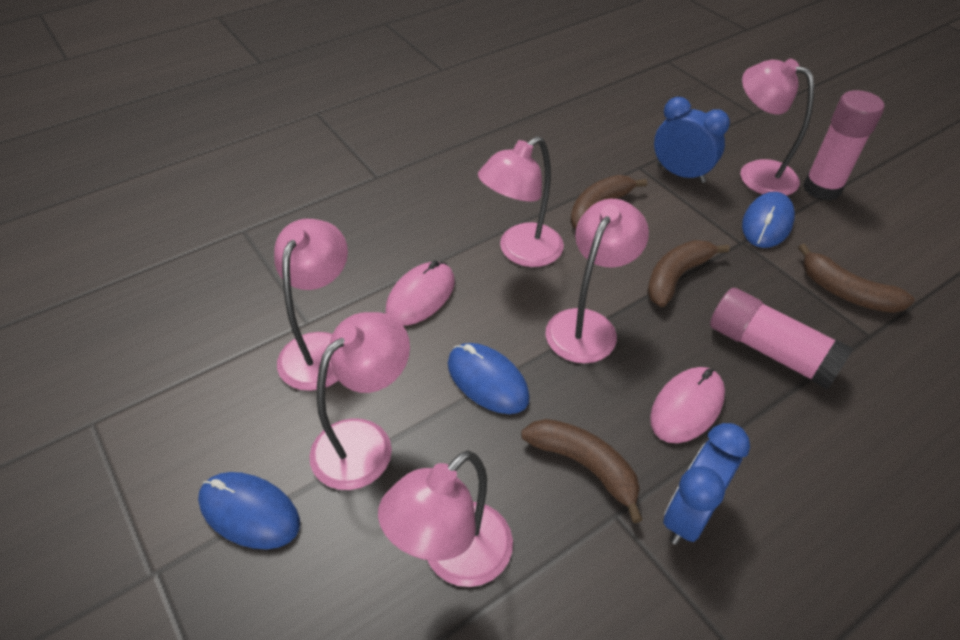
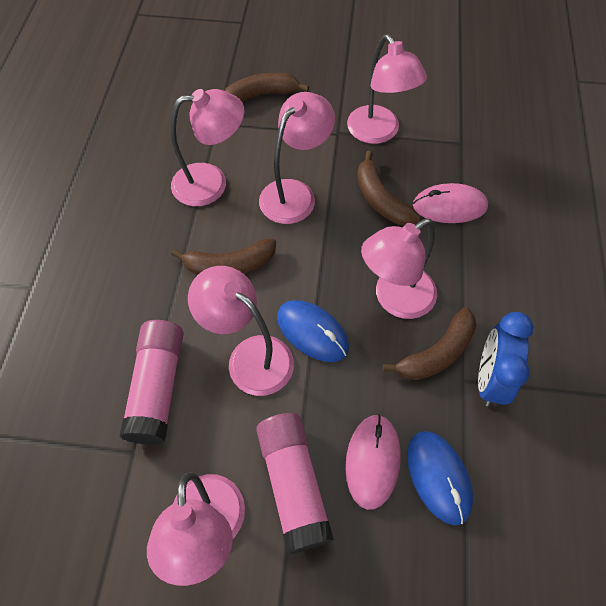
blue clock: [654,97,730,183] [663,423,750,545] = 2 -> [478,312,534,407] = 1
blue mouse: [198,472,300,549] [448,343,530,414] [742,192,795,248] = 3 -> [277,300,349,362] [407,431,473,525] = 2

